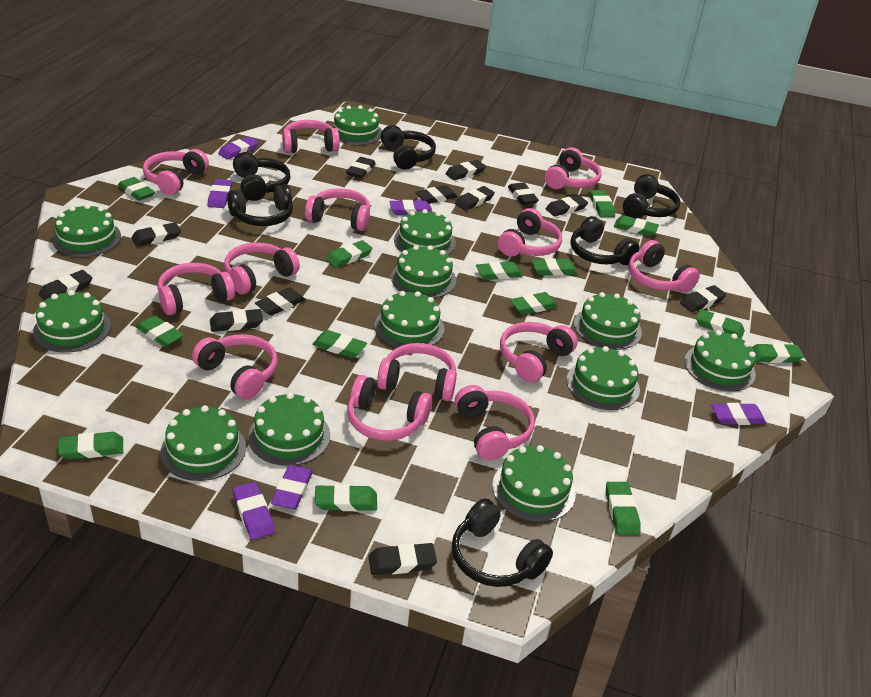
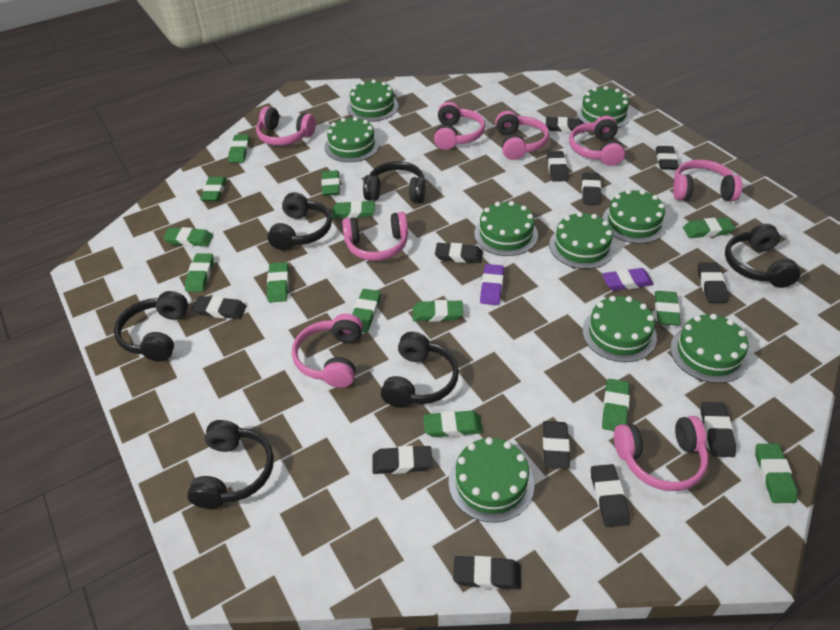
green cake: [33,290,111,353] [52,204,121,257] [161,405,246,481] [248,393,330,466] [331,105,382,145] [374,291,444,348] [391,245,456,298] [394,209,456,255] [492,445,576,522] [567,346,640,410] [574,292,642,350] [684,330,756,392] = 12 -> [325,117,379,162] [347,80,398,122] [449,437,534,523] [474,201,538,256] [549,212,615,269] [577,86,631,128] [582,296,657,362] [602,189,667,244] [670,314,749,383] = 9
pink headphones: [143,149,209,195] [157,263,235,315] [192,334,278,400] [224,242,300,294] [282,120,340,153] [305,188,370,231] [347,375,432,441] [377,343,457,401] [455,385,535,460] [498,208,562,256] [500,322,578,382] [545,147,602,189] [628,240,700,293] = 13 -> [256,106,316,146] [292,313,363,388] [342,212,408,261] [434,102,485,150] [495,111,549,160] [569,116,625,166] [614,416,708,491] [673,160,742,201] = 8
purple eraser: [208,179,232,208] [218,137,259,160] [233,482,275,540] [271,465,313,509] [390,200,432,215] [711,403,766,425] = 6 -> [480,264,504,305] [602,268,653,291] = 2

